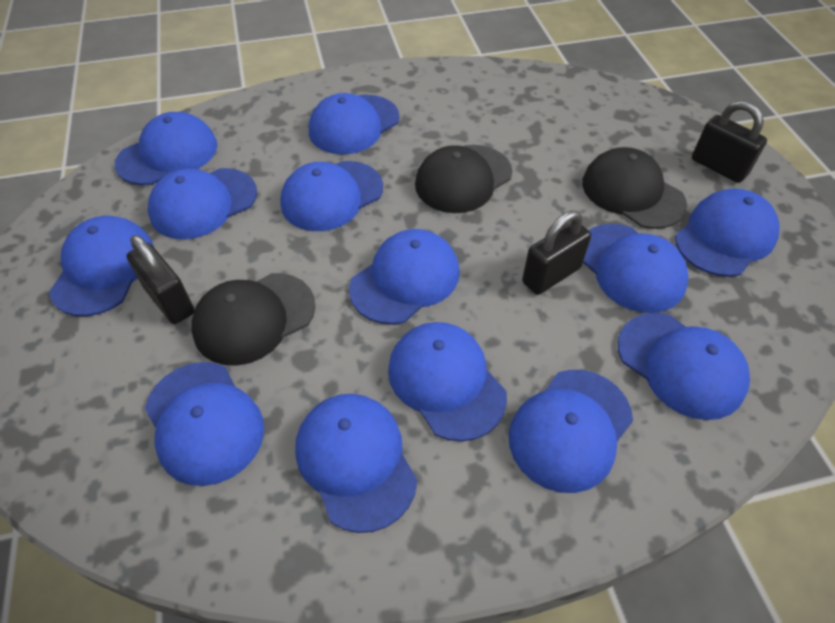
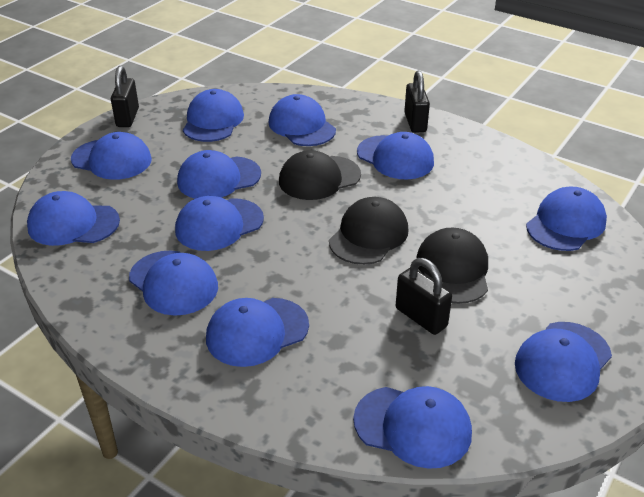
blue cap: [49,216,154,316] [115,112,217,185] [145,362,264,486] [148,168,257,239] [280,161,383,231] [295,394,417,533] [309,93,399,154] [349,229,460,325] [388,322,507,441] [509,370,633,493] [583,224,689,313] [618,313,750,420] [675,188,779,277] = 13 -> [27,191,120,246] [71,132,152,180] [129,251,218,316] [175,196,264,251] [177,150,261,199] [183,89,244,142] [206,298,309,367] [269,94,336,146] [353,386,472,469] [357,132,434,179] [515,322,612,402] [526,187,607,251] = 12

